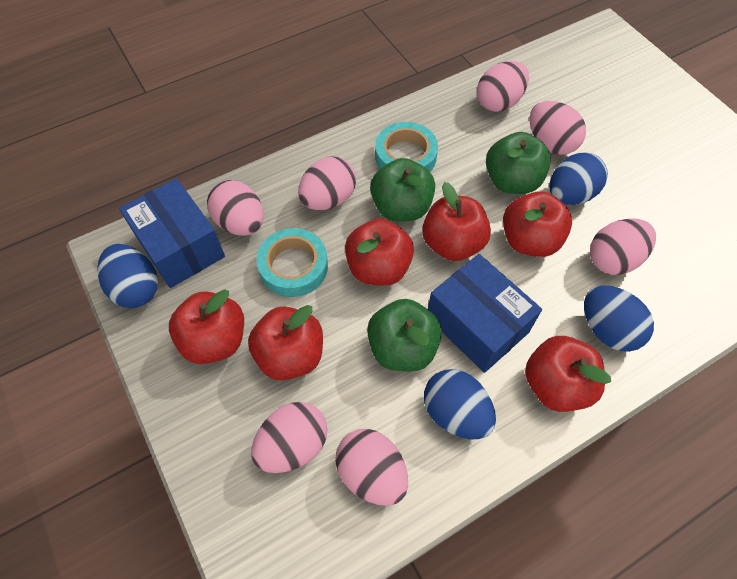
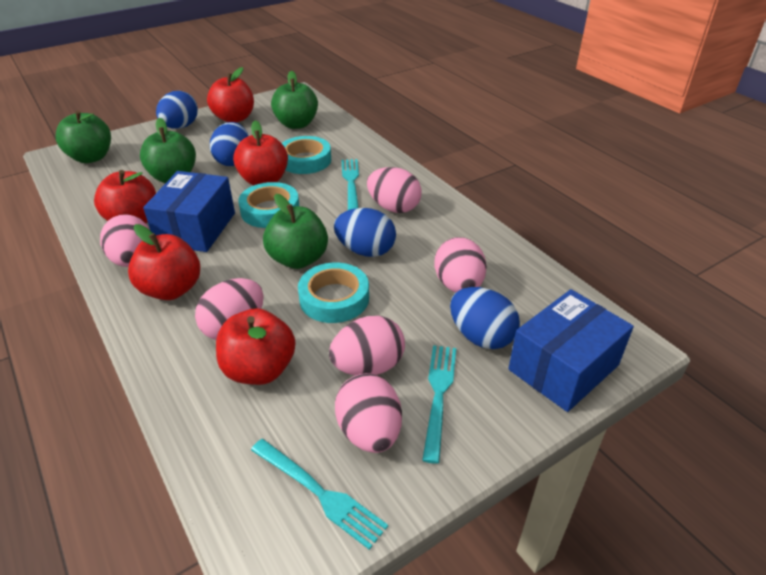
green apple: [367,299,442,371] [370,158,435,222] [486,132,551,194] = 3 -> [56,110,111,163] [140,118,196,183] [263,194,328,269] [271,71,318,129] = 4
pink egg: [207,180,264,236] [251,402,327,473] [298,156,356,210] [335,429,408,506] [477,61,529,112] [530,101,586,155] [590,218,656,275] = 7 -> [100,214,150,267] [195,278,263,340] [329,316,405,376] [335,373,402,453] [367,167,422,213] [434,237,487,292] = 6
red apple: [169,290,244,364] [248,305,323,381] [345,219,414,286] [422,182,491,261] [503,191,572,257] [525,336,611,412] = 6 -> [94,170,156,223] [128,224,200,300] [207,67,254,123] [216,308,295,385] [233,120,288,186] = 5
turquoise fork: none = 0 -> [251,439,388,550] [342,159,359,210] [422,345,456,464] = 3
turquoise tape: [256,228,328,297] [375,122,438,172] = 2 -> [238,182,299,228] [282,136,331,174] [298,263,369,323] = 3

